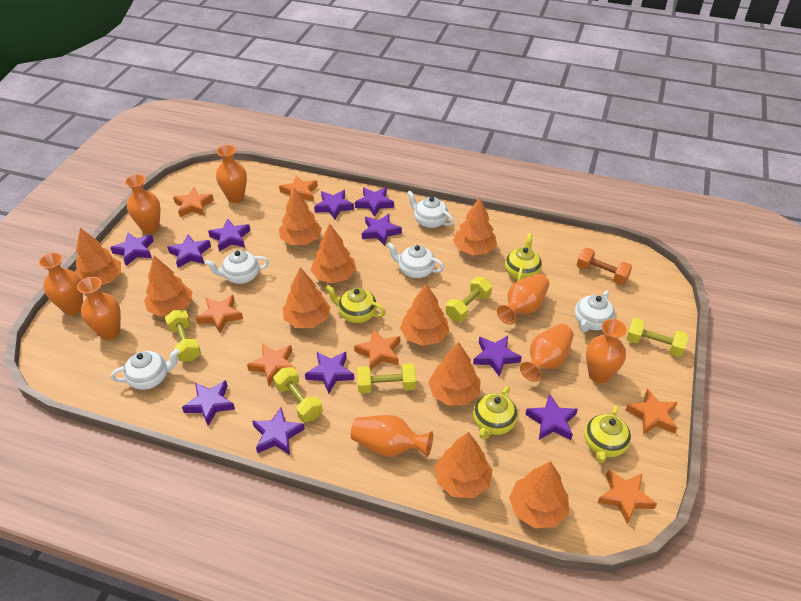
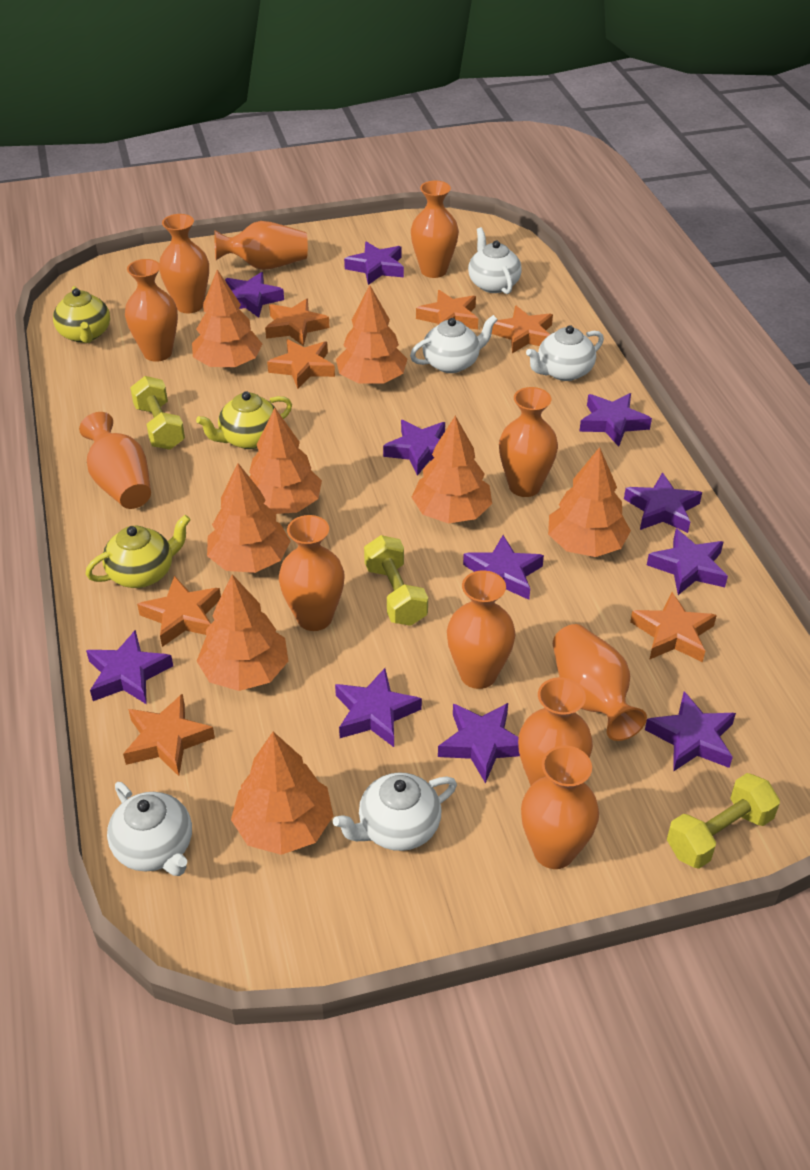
orange dumbbell: [577,248,632,285] = 1 -> none = 0
orange tree: [76,228,121,285] [144,256,192,317] [279,188,322,245] [283,267,331,328] [311,224,356,283] [400,283,449,346] [428,342,481,406] [435,432,493,498] [453,197,497,256] [509,461,569,528] = 10 -> [192,270,262,368] [197,574,288,691] [207,463,290,573] [231,732,333,855] [249,408,322,514] [336,285,407,384] [412,416,492,524] [548,447,631,557] = 8
orange vase: [39,253,83,315] [77,277,121,340] [125,174,160,234] [216,145,247,203] [351,415,433,457] [497,273,549,324] [520,324,574,382] [586,319,627,384] = 8 -> [79,412,151,509] [125,259,178,362] [159,214,209,313] [215,221,308,270] [279,515,345,631] [411,181,459,278] [447,571,516,689] [499,387,558,497] [518,677,593,786] [521,746,599,869] [553,624,647,741] = 11
yellow dumbbell: [165,310,201,362] [273,367,323,422] [357,363,416,394] [446,277,492,322] [626,318,688,357] = 5 -> [130,376,185,450] [364,535,428,626] [667,773,780,869] = 3
yellow teapot: [326,285,386,323] [473,386,518,440] [505,233,542,281] [584,405,631,463] = 4 -> [53,286,110,343] [86,515,191,588] [196,391,292,449] = 3

